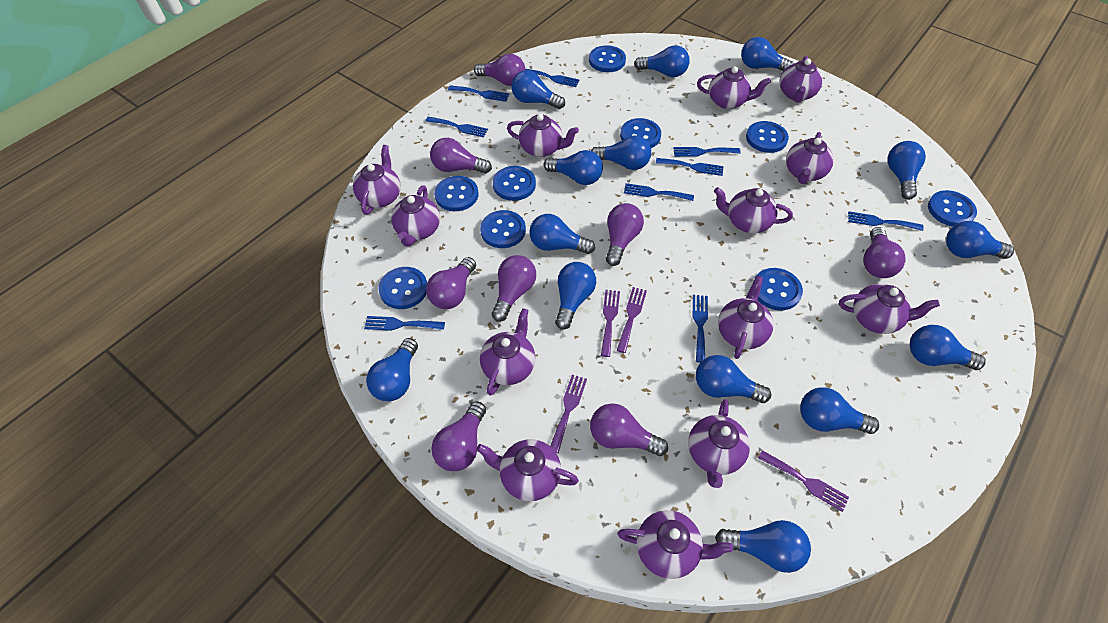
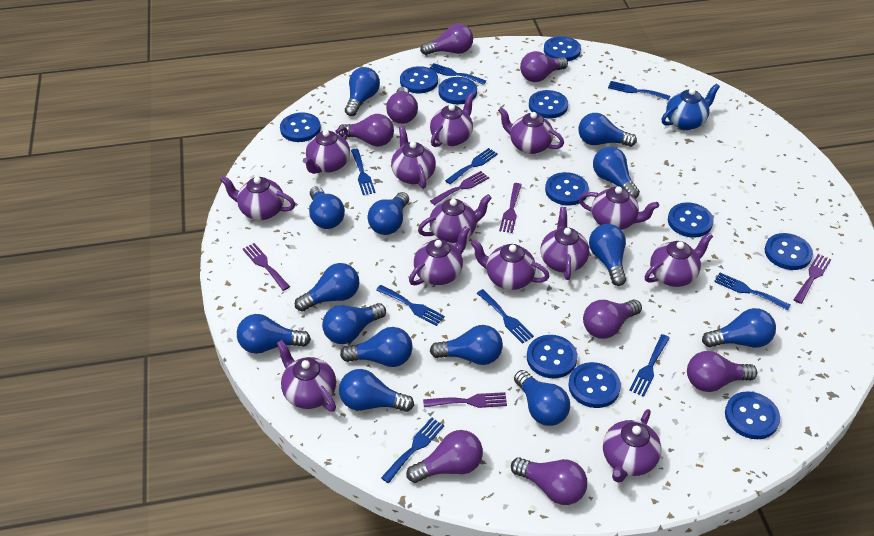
blue button: [378,267,427,309] [434,176,478,211] [480,210,526,248] [493,166,536,201] [589,45,626,72] [620,118,661,148] [746,121,789,153] [754,268,803,310] [928,190,977,227] = 9 -> [280,112,321,142] [400,66,438,93] [438,77,477,104] [527,335,577,378] [529,90,568,118] [544,36,581,61] [545,172,589,206] [568,362,621,408] [668,202,714,238] [725,391,780,439] [765,233,813,270] = 11
blue teapot: none = 0 -> [662,84,720,130] = 1
purple fork: [550,375,587,453] [601,290,620,357] [617,287,647,353] [758,450,849,512] = 4 -> [243,243,290,291] [423,392,507,408] [430,171,489,205] [499,183,522,233] [794,254,831,304] = 5

